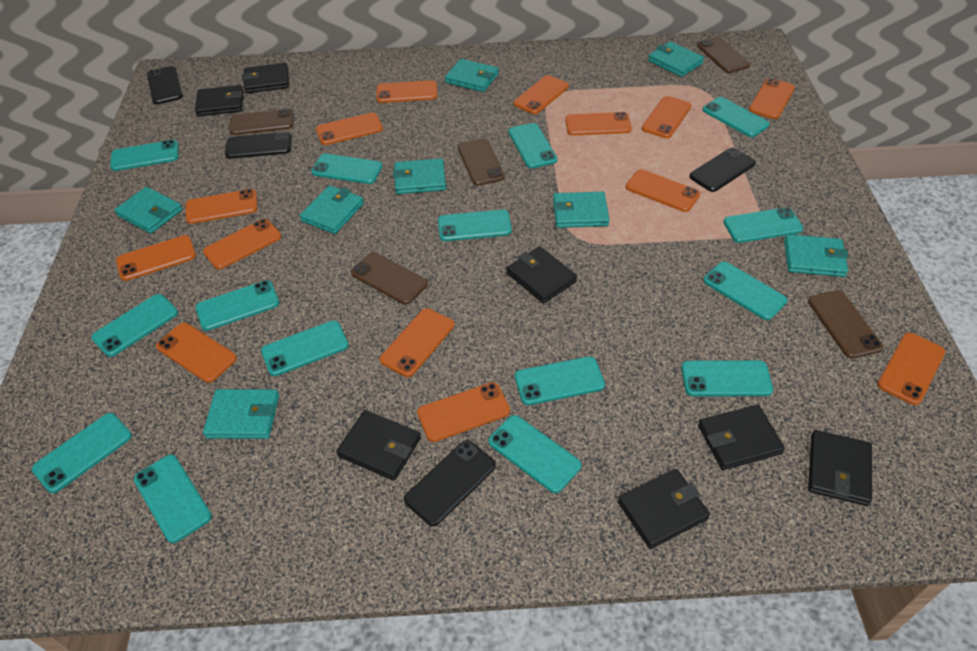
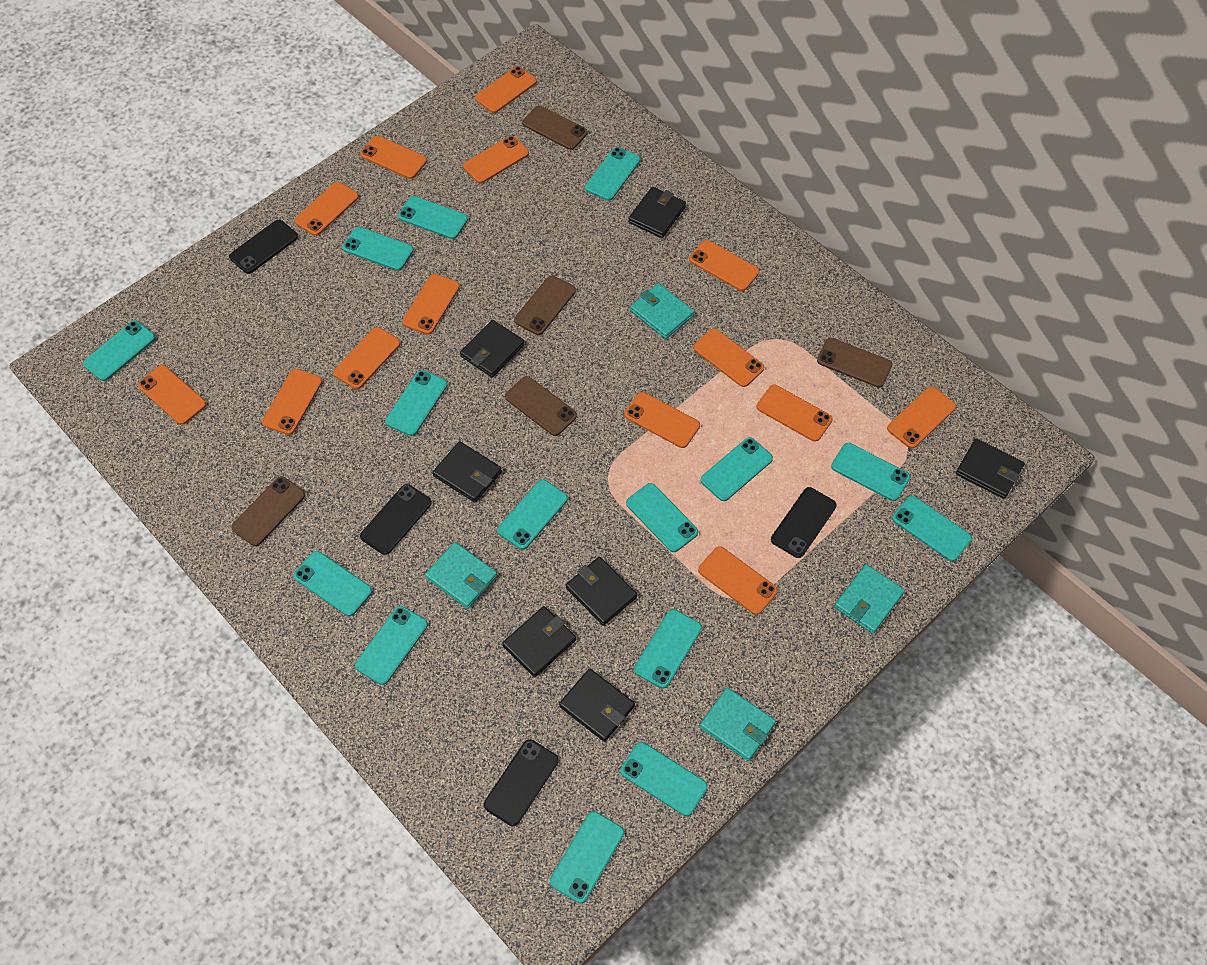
turquoise wallet: [114,187,182,234] [203,389,279,439] [300,185,364,234] [393,158,446,194] [445,59,499,92] [553,192,609,228] [648,41,704,77] [784,234,849,277] = 8 -> [425,542,497,609] [630,283,694,339] [699,687,776,761] [834,564,905,634] = 4

